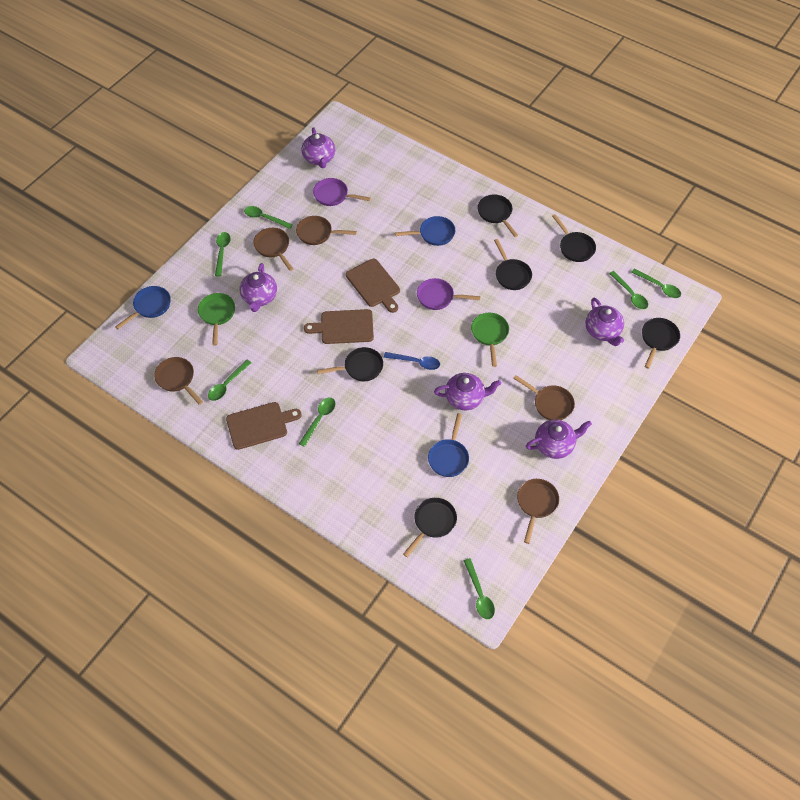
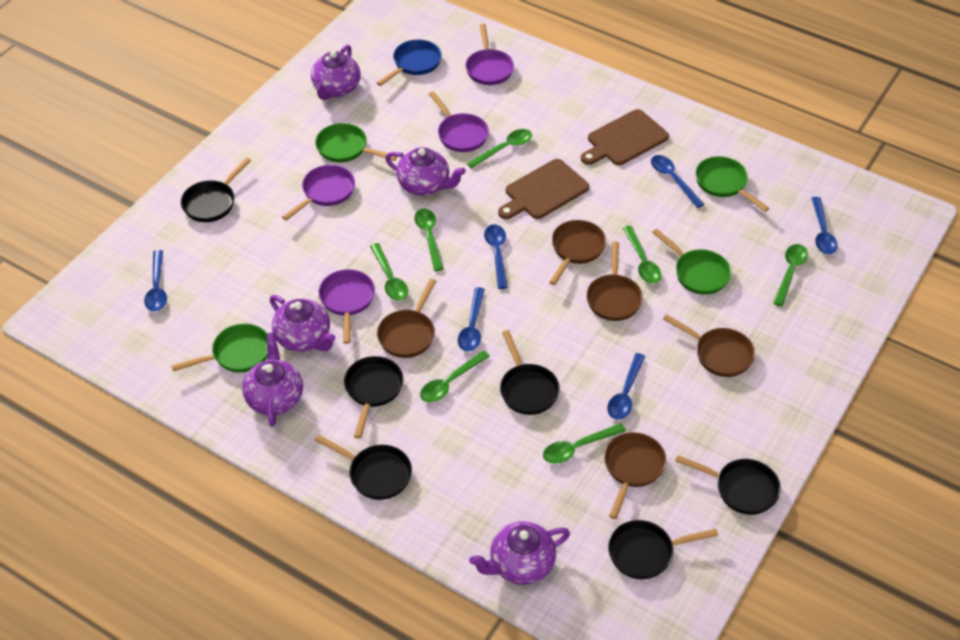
blue pan: [115,286,171,329] [395,216,455,246] [428,413,469,477] = 3 -> [377,39,442,86] = 1
blue spoon: [384,352,440,370] = 1 -> [144,250,167,311] [458,287,485,351] [484,224,508,289] [607,353,645,420] [651,155,704,208] [811,197,838,254] = 6
brown cutting board: [226,402,302,450] [304,309,374,344] [346,259,400,313] = 3 -> [498,159,589,219] [581,109,669,165] = 2
green pan: [198,293,235,346] [471,313,509,367] = 2 -> [172,324,268,372] [315,123,397,162] [652,229,732,295] [695,156,770,212] = 4
purple pan: [313,178,371,206] [417,278,480,310] = 2 -> [282,165,355,221] [318,269,375,344] [429,91,489,152] [465,24,514,85] = 4

